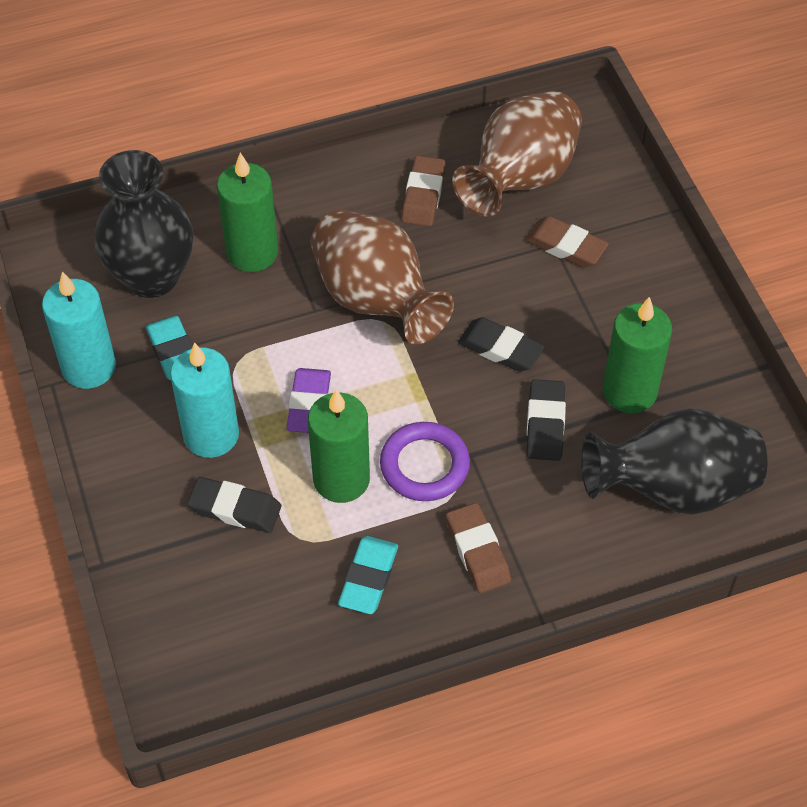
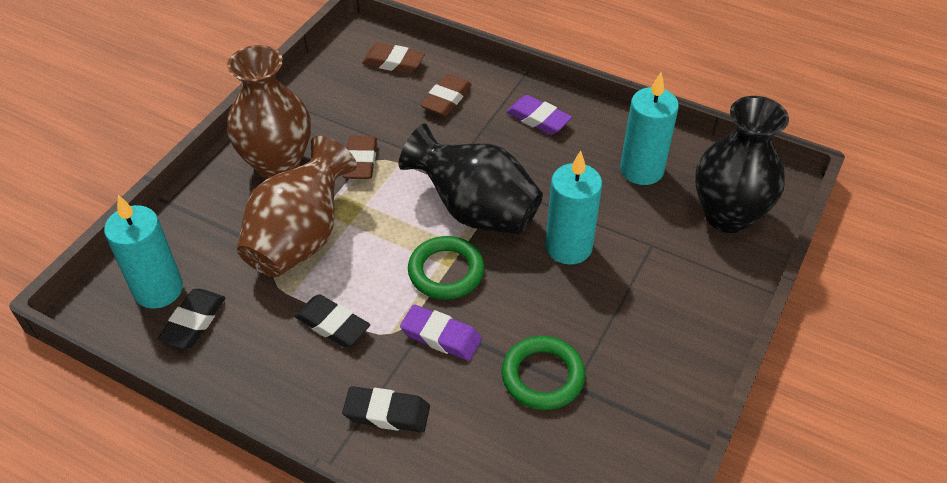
green candle: [217,152,278,272] [308,389,370,503] [603,297,672,413] = 3 -> none = 0
green ring: none = 0 -> [408,236,484,299] [502,336,586,410] = 2
purple eraser: [286,368,331,433] = 1 -> [400,305,482,361] [506,95,572,135] = 2
purple ring: [380,422,470,501] = 1 -> none = 0
turquoise candle: [42,271,116,389] [170,342,239,458] = 2 -> [104,195,183,309] [545,151,602,265] [620,73,679,185] = 3
turquoise eraser: [146,316,193,380] [338,536,398,614] = 2 -> none = 0

